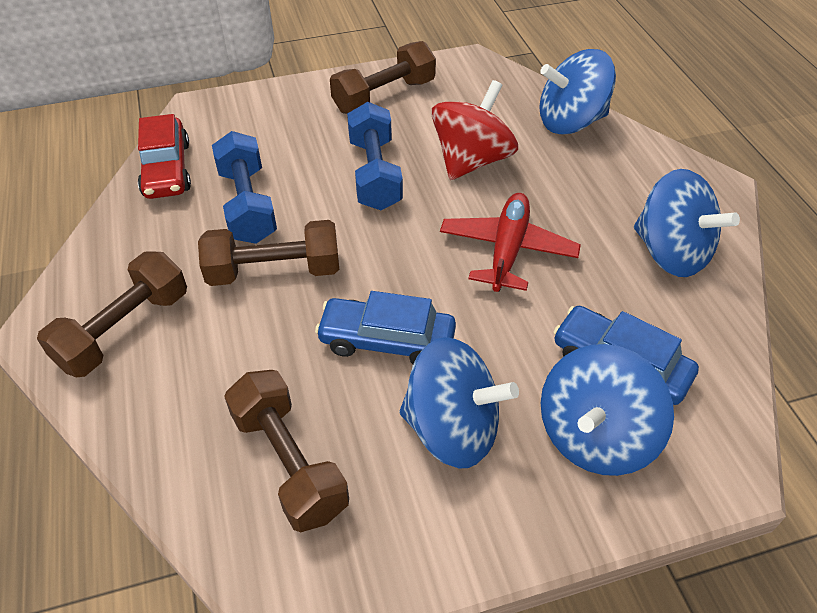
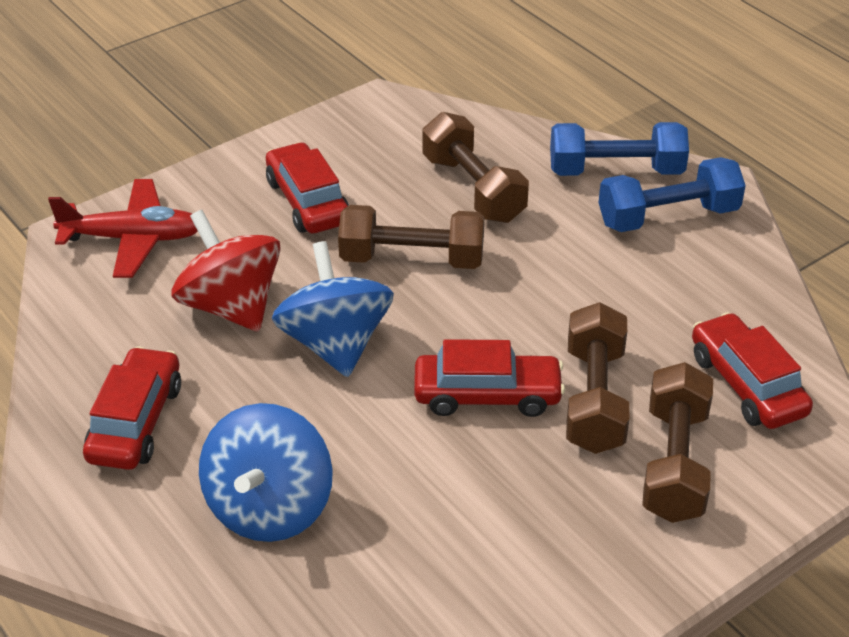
blue car: [315,291,456,364] [553,306,699,405] = 2 -> none = 0
blue spinning top: [399,337,519,468] [539,49,616,135] [541,344,674,476] [634,169,740,277] = 4 -> [199,403,333,542] [272,241,394,377] = 2
red car: [138,114,191,199] = 1 -> [83,347,181,470] [266,142,349,233] [414,339,565,417] [692,312,813,429] = 4

